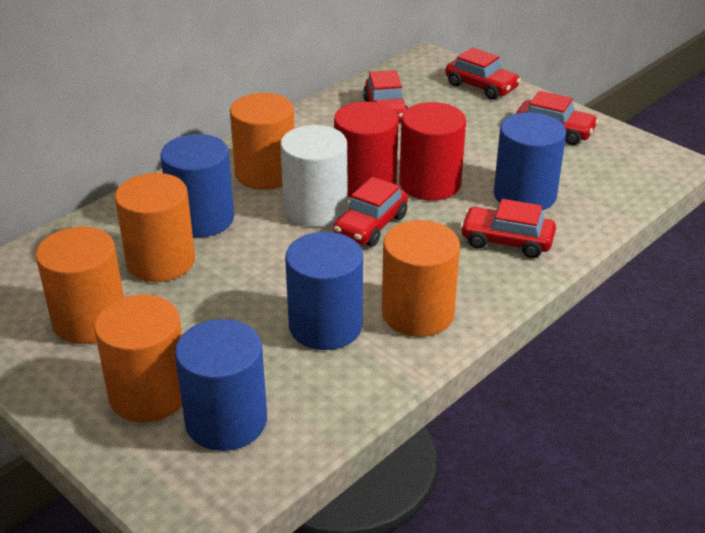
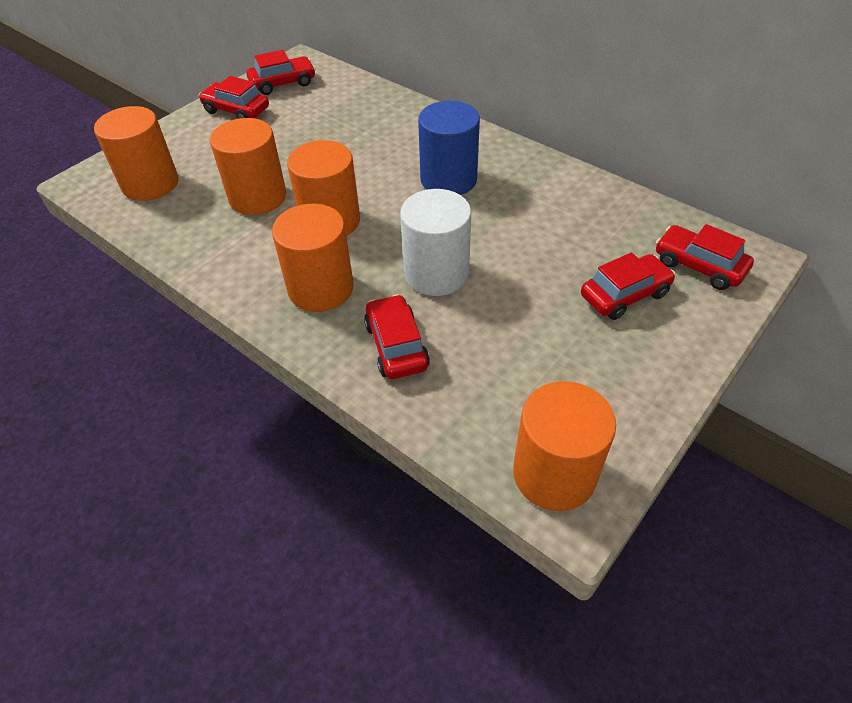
blue cylinder: [160,134,234,237] [175,319,267,451] [285,232,363,350] [494,112,566,210] = 4 -> [418,101,480,195] = 1
red cylinder: [334,102,399,198] [399,102,466,201] = 2 -> none = 0

